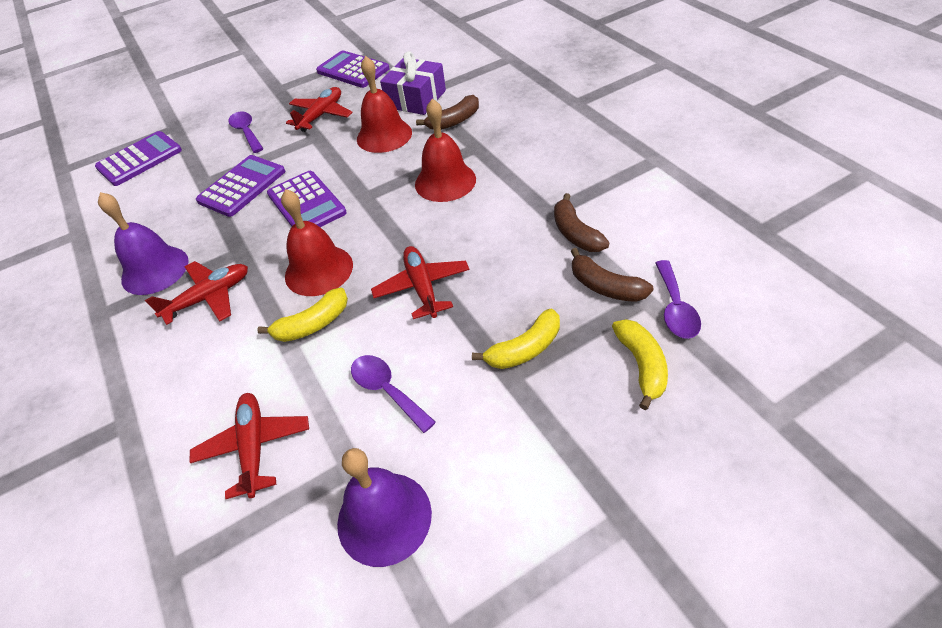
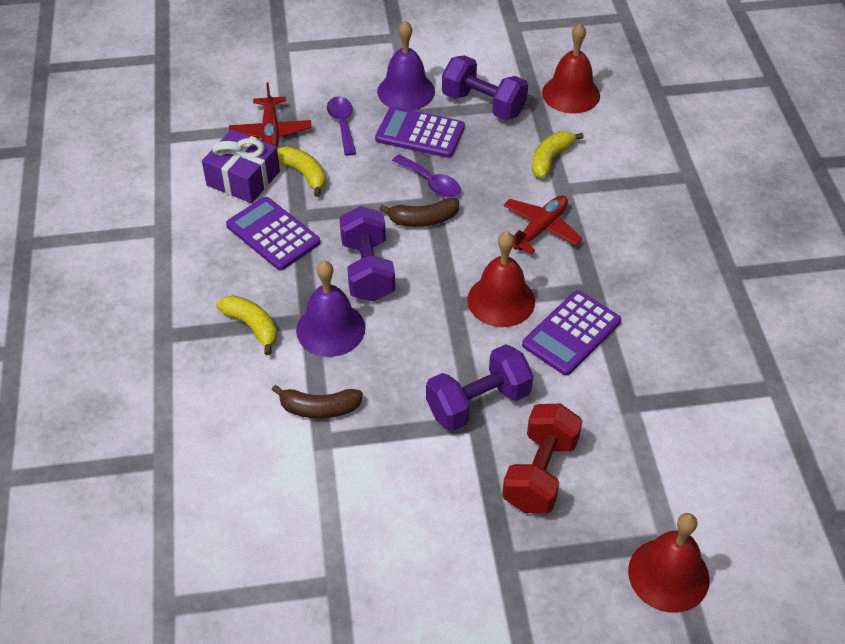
brown banana: [416,95,479,130] [554,193,609,252] [571,248,653,302] = 3 -> [272,385,363,419] [379,198,459,227] = 2
purple calculator: [95,131,182,186] [196,155,285,217] [267,171,347,227] [316,51,390,88] = 4 -> [226,197,320,270] [375,106,465,158] [522,290,621,376] = 3
purple dumbbell: none = 0 -> [339,206,395,302] [426,344,534,431] [442,55,528,120] = 3
purple spoon: [228,112,263,153] [351,355,436,433] [655,260,701,339] = 3 -> [327,96,356,156] [392,154,461,198] = 2
red dumbbell: none = 0 -> [502,403,582,514] = 1
red plane: [145,261,248,325] [189,393,309,499] [286,87,353,132] [371,246,470,319] = 4 -> [229,82,311,147] [503,195,582,254] = 2

